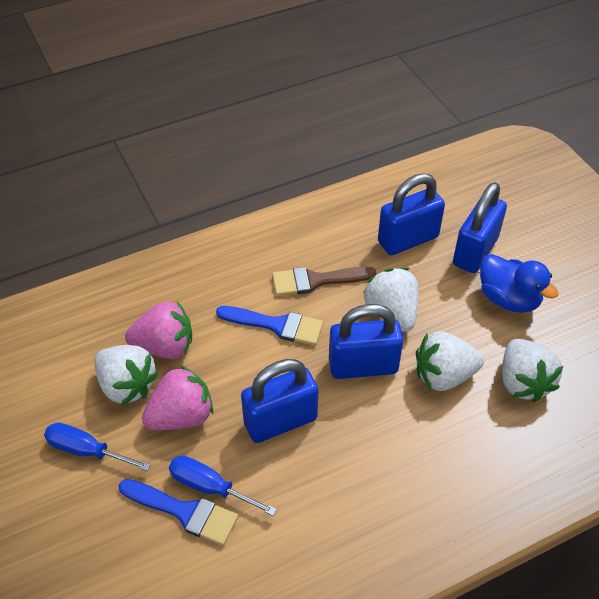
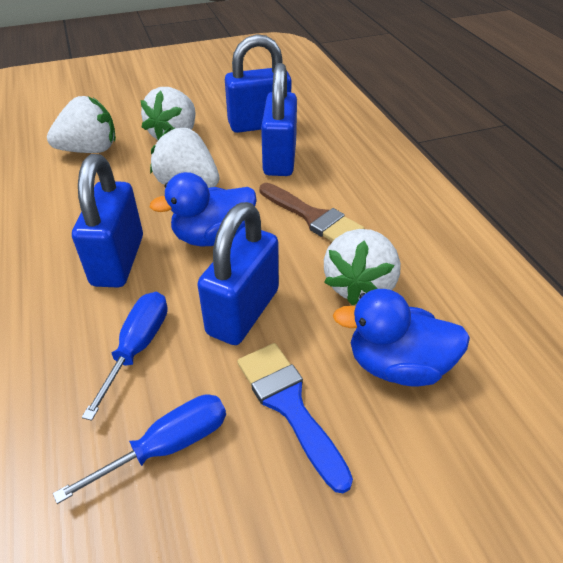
blue brush: [119,479,238,546] [216,306,323,346] = 2 -> [237,343,353,494] = 1
blue duck: [480,254,559,313] = 1 -> [150,172,257,246] [333,289,470,387] = 2
pink strawberry: [125,301,192,359] [142,366,213,430] = 2 -> none = 0

